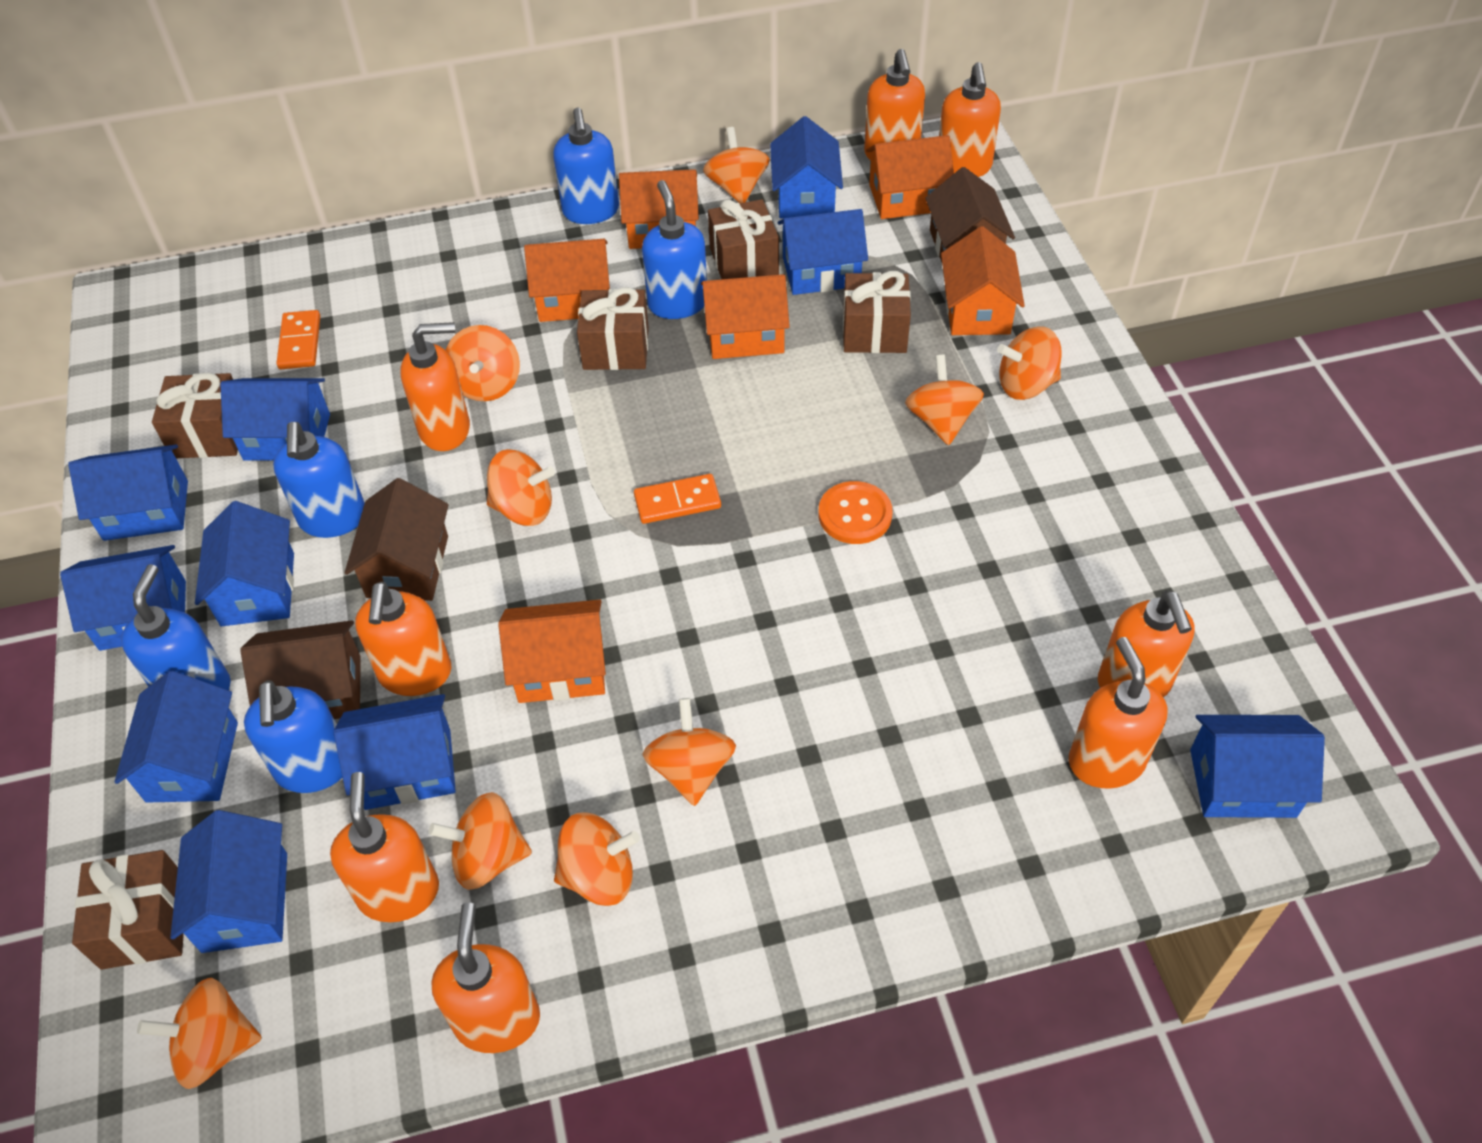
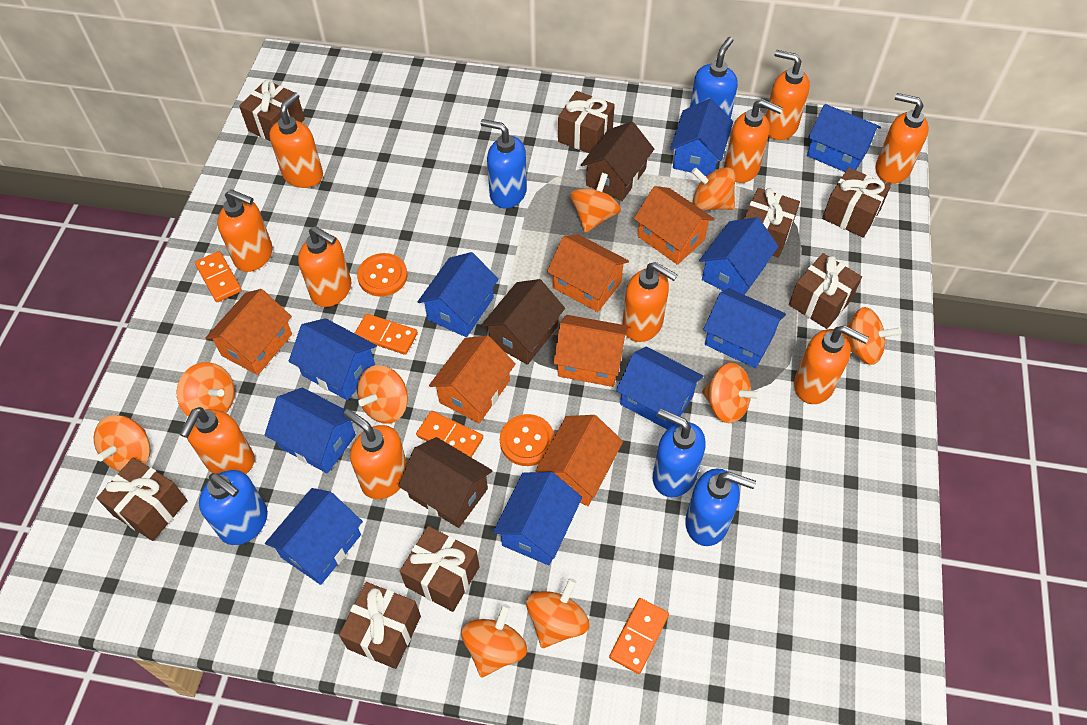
brown gift: [72,850,184,970] [152,373,238,458] [577,287,649,370] [708,199,779,279] [843,271,911,353] = 5 -> [97,458,187,541] [239,79,305,142] [339,582,421,669] [400,526,480,612] [558,91,615,153] [744,188,800,257] [789,253,862,329] [822,167,891,237] = 8
orange button: [819,481,892,544] = 1 -> [357,253,408,297] [500,414,554,466] = 2
orange domino: [277,310,320,369] [634,474,721,524] = 2 -> [195,251,242,302] [355,314,418,355] [416,411,483,457] [609,598,669,674] = 4
orange soap dispenser: [330,772,439,922] [355,582,451,696] [400,322,470,451] [431,902,540,1053] [864,49,925,160] [939,62,1001,177] [1069,637,1167,789] [1098,590,1195,697] = 8 -> [180,407,255,474] [217,189,272,272] [269,92,323,188] [298,226,351,307] [344,409,407,499] [622,262,677,342] [725,99,783,183] [765,50,810,140] [794,326,869,404] [876,93,929,184] = 10

